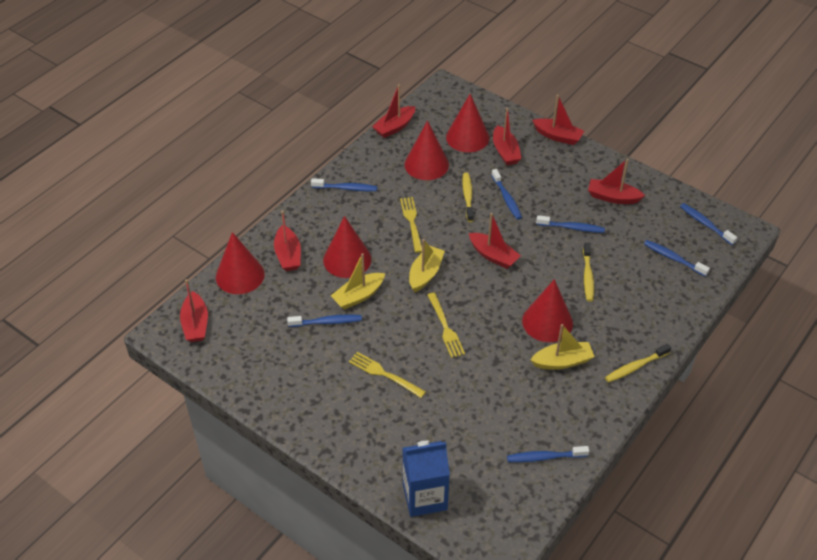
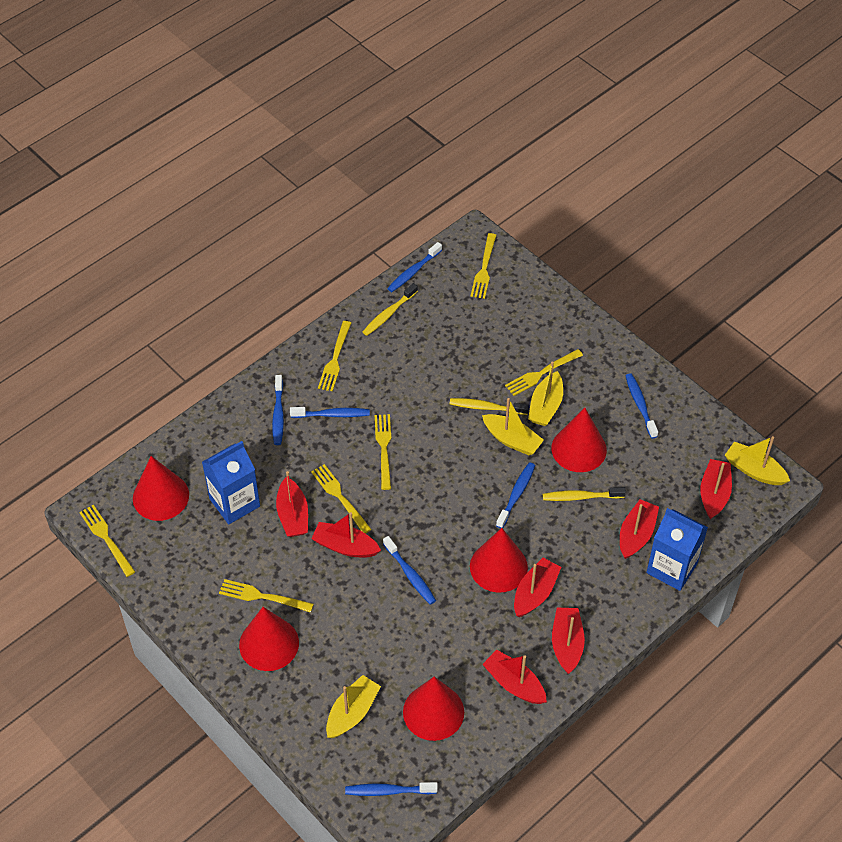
blue carton: [402,441,450,517] = 1 -> [202,441,260,524] [646,508,708,591] = 2
yellow boat: [330,253,385,310] [409,239,445,292] [530,324,595,370] = 3 -> [326,675,381,738] [482,398,544,455] [528,361,563,426] [725,436,790,485] = 4
yellow fork: [349,352,426,398] [400,197,422,253] [427,292,465,358] = 3 -> [79,505,135,577] [219,579,314,613] [311,464,371,534] [318,321,351,391] [375,414,391,490] [470,233,496,299] [505,349,583,396] = 7

